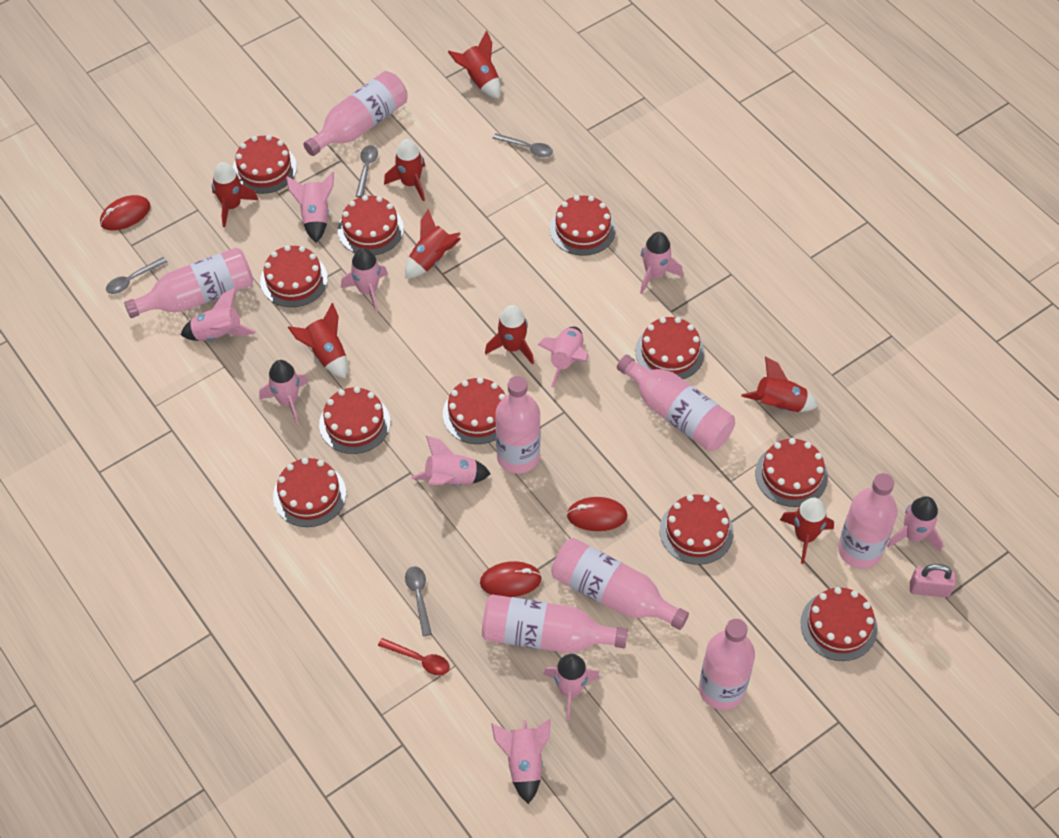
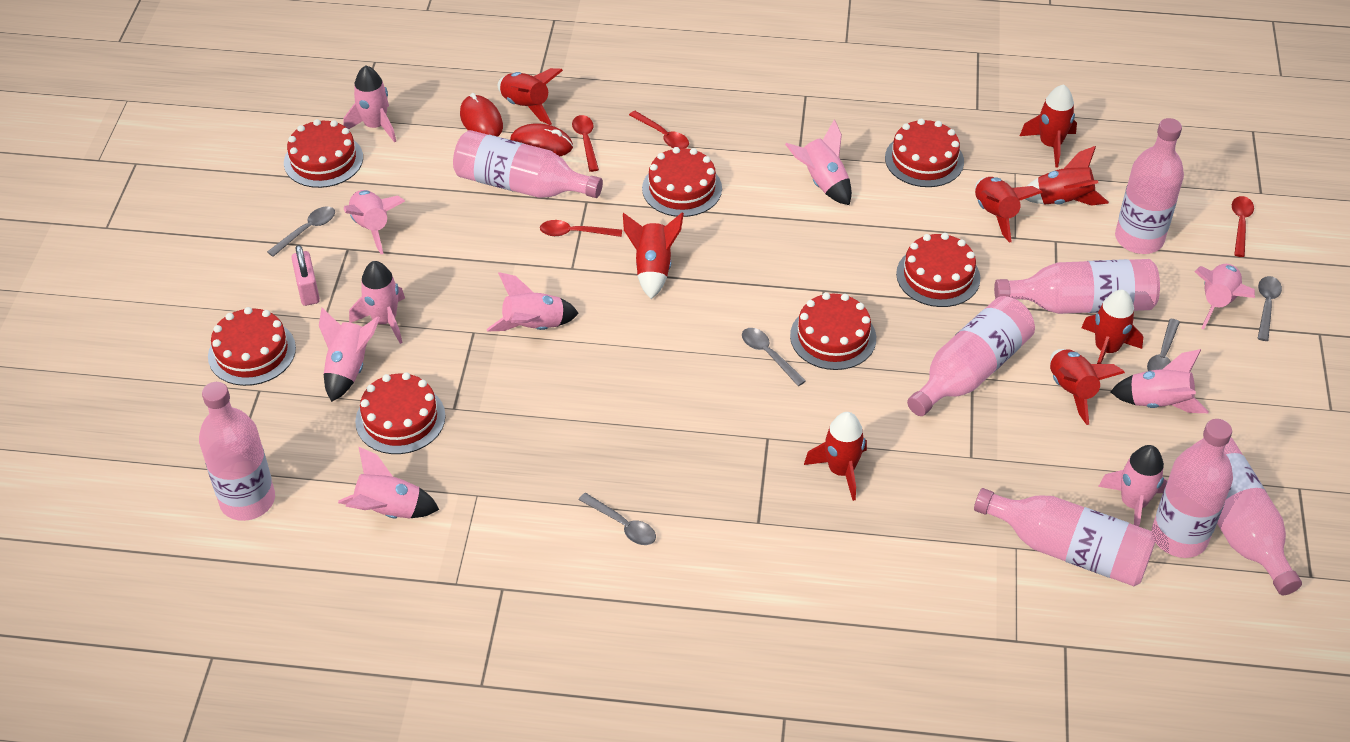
grey spoon: [106,257,167,294] [356,145,378,197] [405,566,432,636] [492,133,553,157] = 4 -> [267,206,335,257] [579,493,656,545] [742,328,806,386] [1147,319,1180,371] [1258,276,1282,341] = 5
red cake: [233,135,297,194] [260,245,328,307] [273,458,346,527] [319,387,390,454] [338,195,404,255] [443,377,506,444] [550,195,616,256] [635,317,705,379] [660,494,734,565] [755,438,828,507] [801,587,877,661] = 11 -> [208,307,296,386] [284,119,363,188] [355,372,445,454] [642,147,722,217] [790,293,876,370] [885,119,964,187] [896,233,980,307] = 7
red mouse: [100,195,151,231] [480,561,542,597] [567,497,628,531] = 3 -> [460,93,503,137] [510,123,573,156] = 2
red spoon: [378,638,450,675] = 1 -> [540,220,622,237] [572,115,599,172] [629,111,689,148] [1232,196,1254,257] = 4

